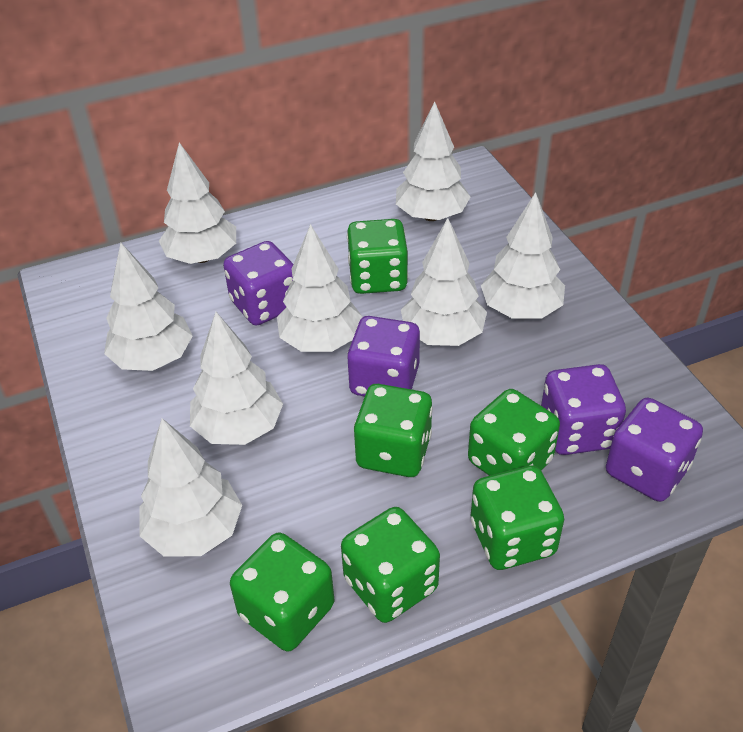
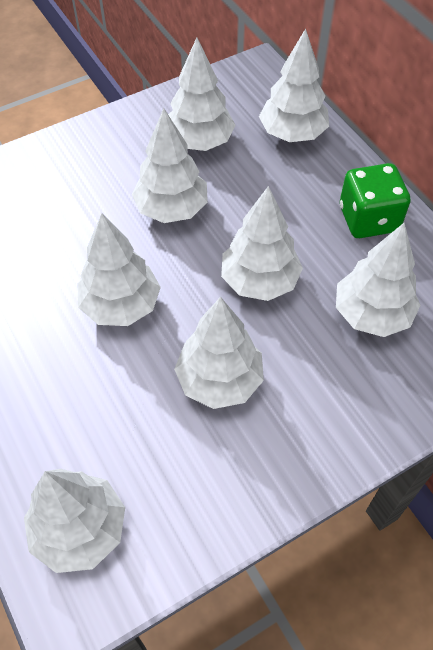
green dice: [230,533,334,652] [341,507,440,623] [347,219,408,294] [354,384,433,477] [468,389,560,476] [471,465,564,570] = 6 -> [340,163,410,238] = 1
purple dice: [223,241,293,326] [347,316,420,397] [541,364,626,455] [606,398,703,502] = 4 -> none = 0

